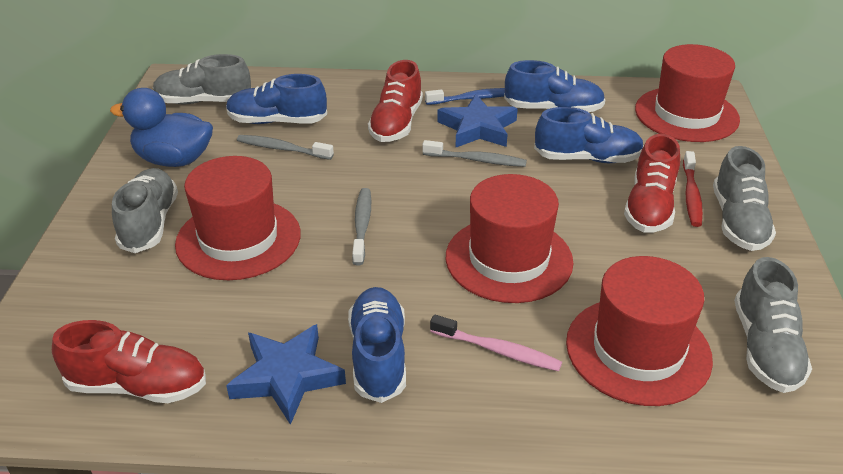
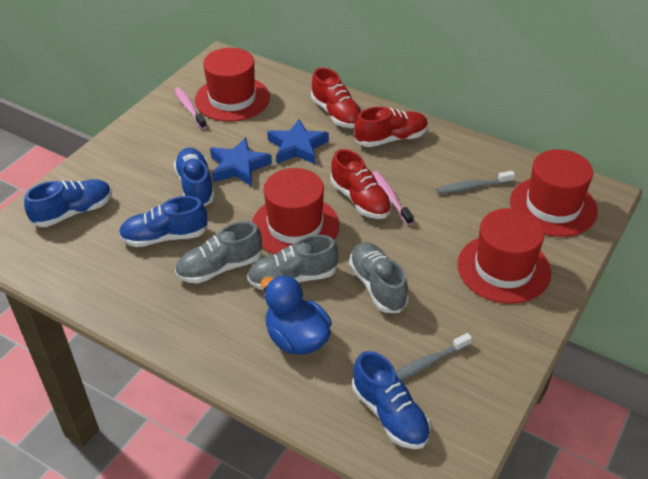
blue toothbrush: [425,88,505,105] = 1 -> none = 0
grey shoe: [112,168,178,253] [153,54,251,104] [713,146,776,251] [734,257,812,393] = 4 -> [175,221,262,283] [247,235,338,290] [349,242,409,313] = 3
grey toothbrush: [237,135,334,160] [352,188,371,265] [422,140,527,167] = 3 -> [396,333,472,380] [437,171,515,194] = 2
pink toothbrush: [430,314,562,371] = 1 -> [174,87,207,129] [372,171,414,225] = 2
red toothbrush: [683,151,703,227] = 1 -> none = 0

